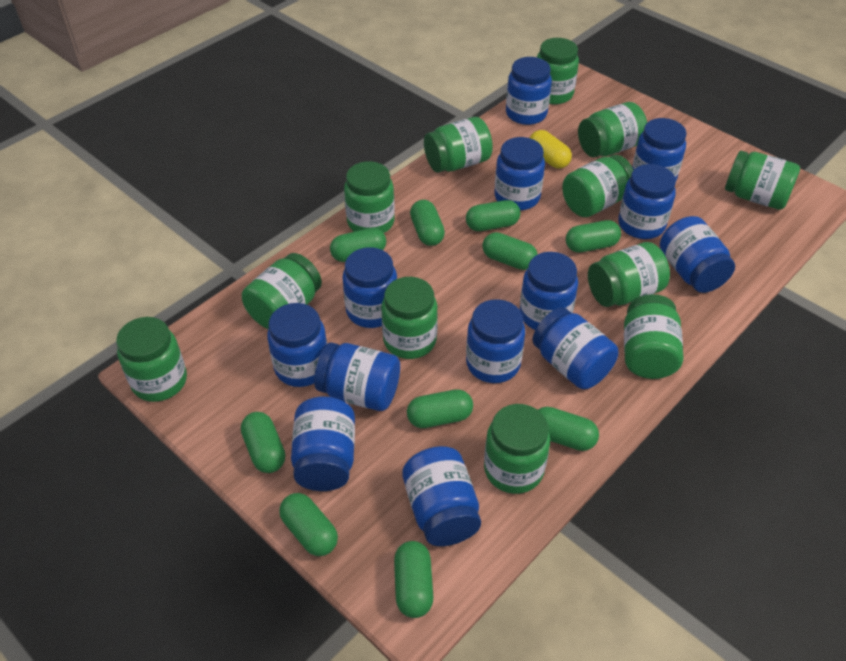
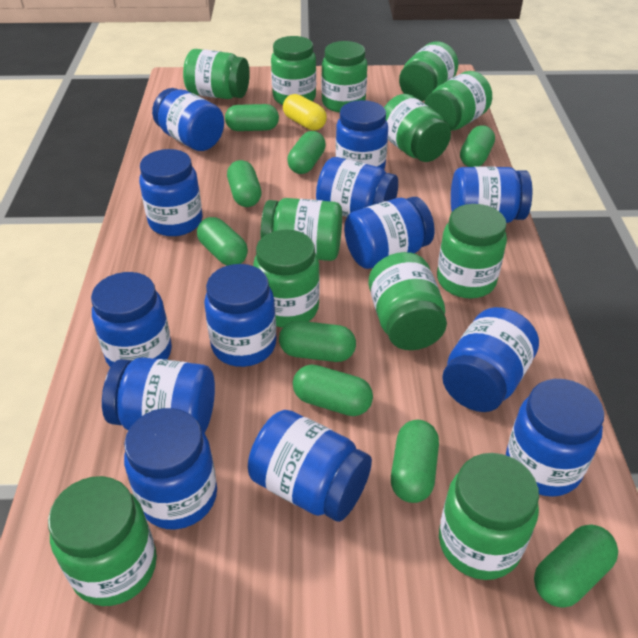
green capsule: [241,412,285,473] [279,493,338,556] [330,228,386,262] [394,541,433,618] [407,389,473,428] [410,200,445,246] [466,200,520,231] [483,232,538,270] [538,407,599,451] [566,220,621,253] = 10 -> [197,217,248,266] [225,104,279,131] [227,160,261,207] [279,321,356,362] [287,131,326,174] [293,365,373,416] [391,420,439,503] [460,125,495,167] [534,524,618,608] = 9

